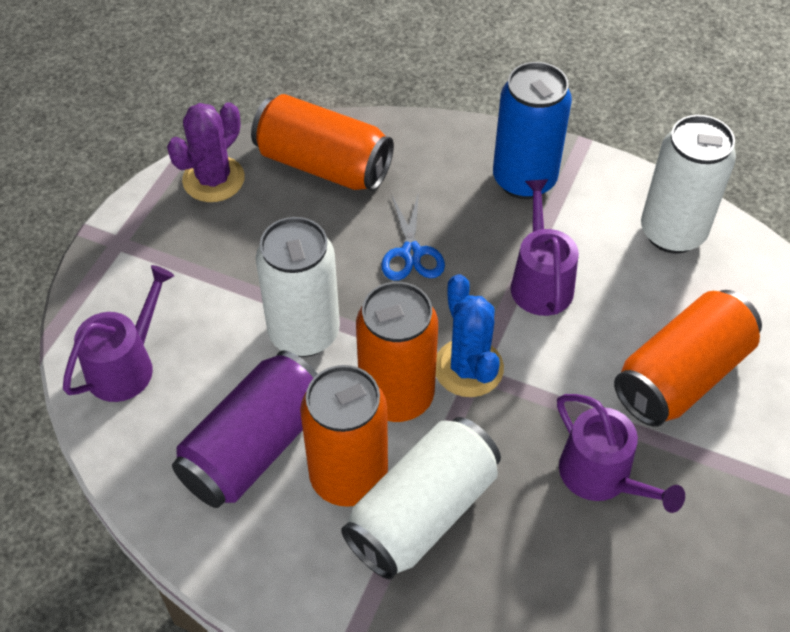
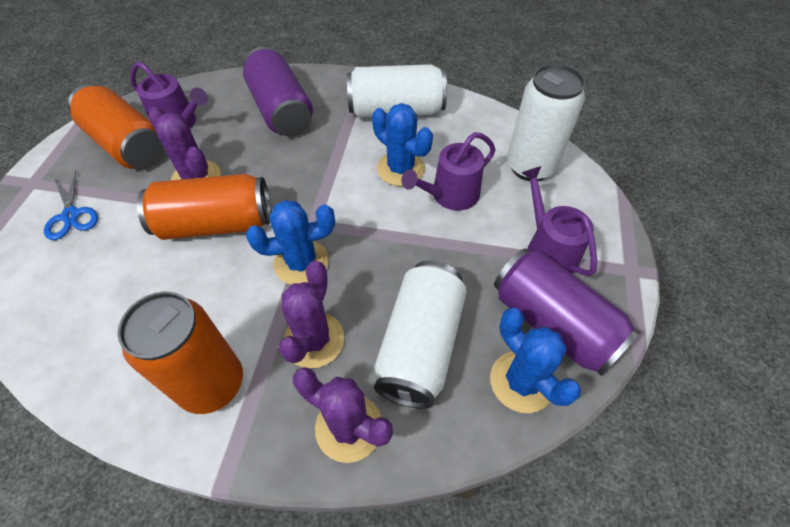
blue cactus: [436,274,504,397] = 1 -> [246,200,335,285] [372,103,433,186] [490,308,581,413] = 3
blue can: [493,62,572,199] = 1 -> none = 0
orange can: [251,94,394,191] [300,365,388,507] [356,282,438,422] [614,290,762,427] = 4 -> [68,84,164,169] [117,292,243,414] [137,174,271,240] = 3
purple cactus: [167,102,245,202] = 1 -> [148,107,221,180] [279,261,345,368] [293,367,393,463] = 3
purple can: [172,350,318,508] = 1 -> [243,47,313,136] [494,248,640,376] = 2

